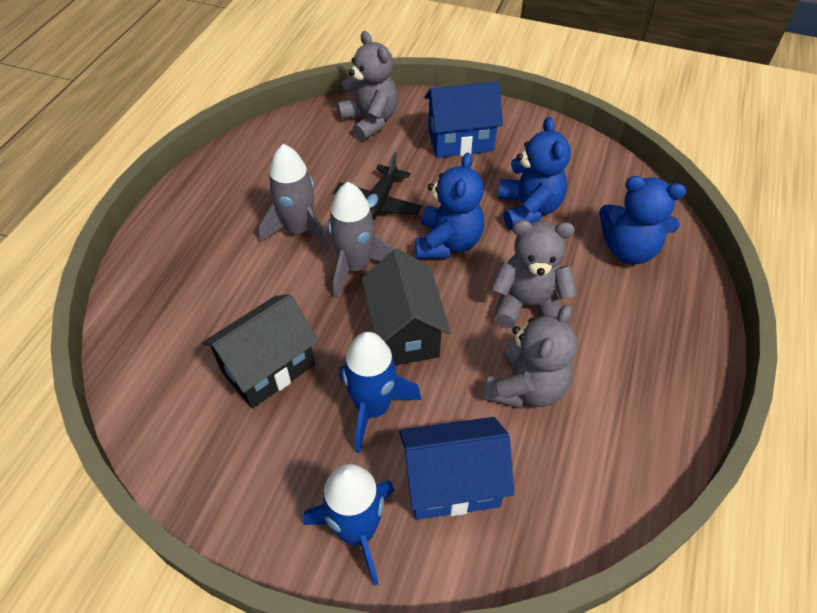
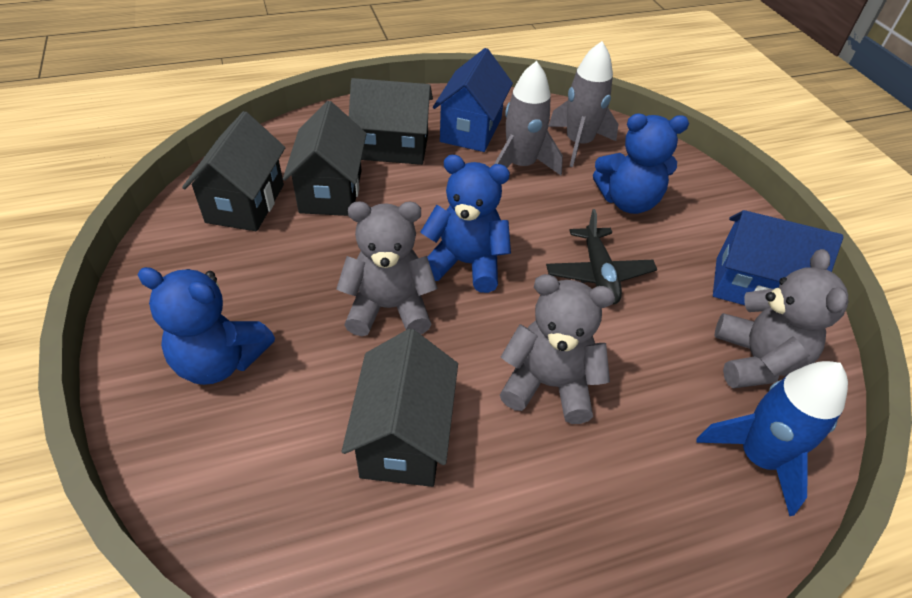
black house: [202,294,319,408] [362,249,451,365] = 2 -> [182,111,286,231] [283,101,367,216] [342,329,458,487] [349,78,433,165] = 4
blue rocket: [303,464,394,586] [340,332,422,453] = 2 -> [696,361,848,516] = 1

